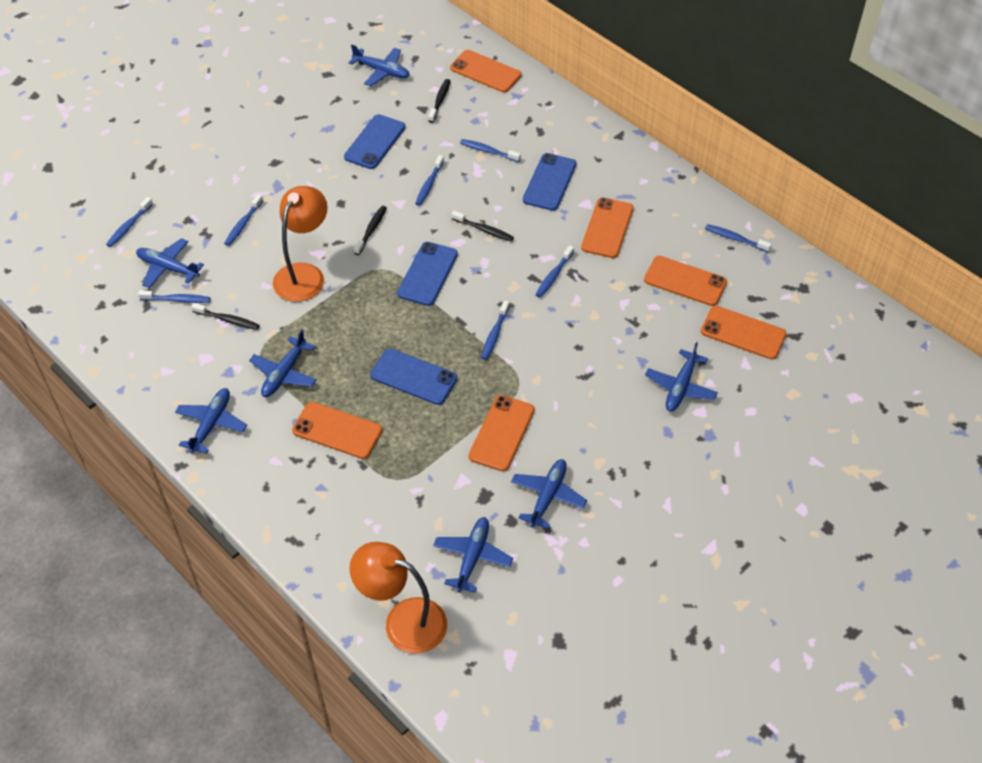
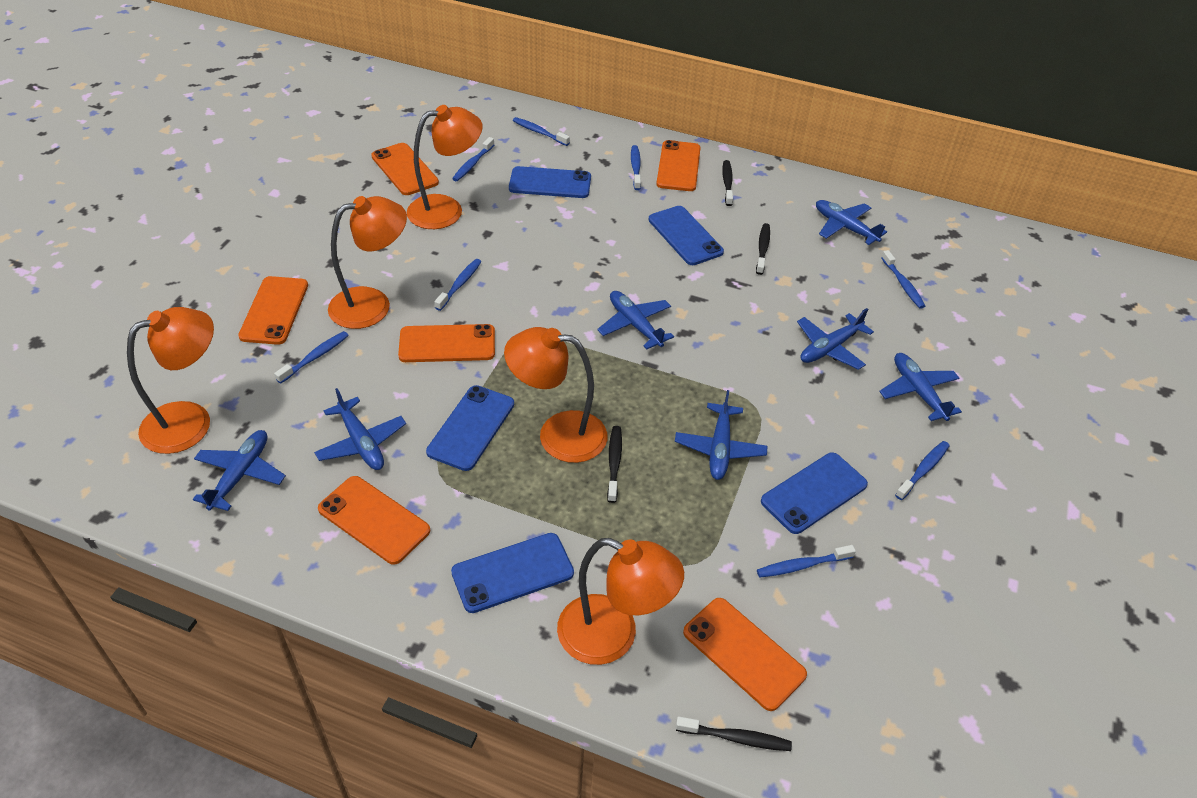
blue phone: [344,114,405,169] [370,348,457,405] [397,242,458,306] [523,153,577,211] = 4 -> [426,385,514,471] [451,533,574,613] [509,166,591,198] [648,206,724,265] [761,453,868,534] = 5
orange lamp: [273,186,328,302] [350,542,447,654] = 2 -> [127,307,214,454] [328,196,407,329] [407,105,483,229] [504,327,607,463] [557,538,684,665] = 5

